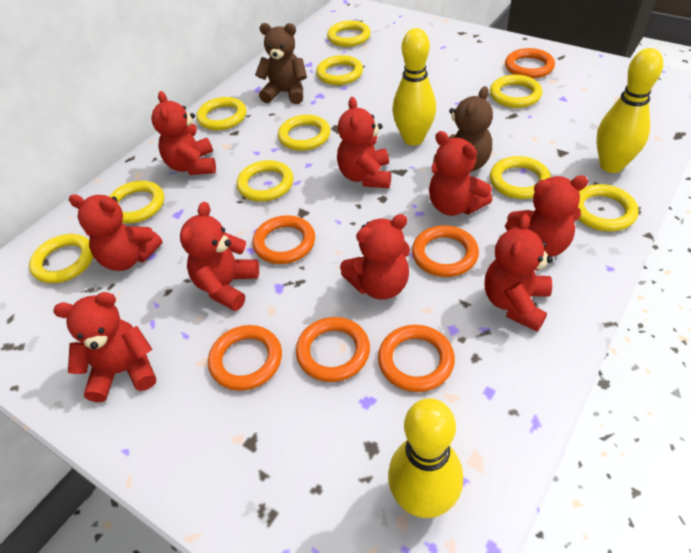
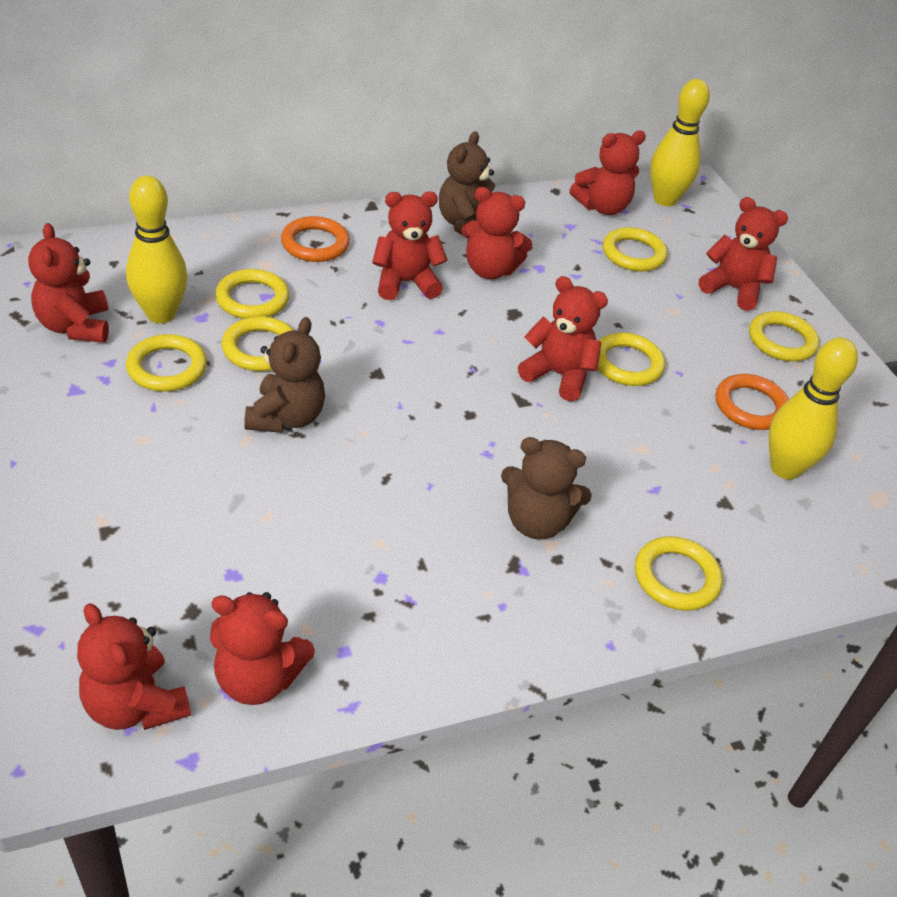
brown teddy bear: [255,23,307,104] [433,86,493,171] = 2 -> [244,317,325,433] [439,131,495,234] [501,437,592,539] = 3
orange ring: [208,325,282,391] [252,215,315,264] [296,317,370,382] [378,325,455,392] [412,225,479,277] [505,48,555,79] = 6 -> [281,216,350,262] [716,374,789,430] = 2
red teddy bear: [53,292,156,402] [69,194,162,271] [151,91,216,175] [180,202,259,311] [337,97,391,188] [340,214,410,299] [429,131,492,216] [485,214,553,331] [505,175,588,257] = 9 -> [28,223,109,343] [77,603,191,730] [210,592,315,705] [372,191,447,300] [461,187,533,279] [518,276,608,401] [570,131,646,215] [699,197,788,311] = 8
yellow ring: [29,234,93,283] [109,181,164,223] [196,97,246,130] [237,160,293,202] [278,115,331,151] [316,55,363,85] [327,20,371,47] [490,75,542,108] [490,156,551,199] [578,184,639,231] = 10 -> [126,334,207,392] [215,269,289,319] [222,316,294,371] [598,333,665,386] [603,227,667,272] [635,536,723,611] [749,311,819,362] = 7

